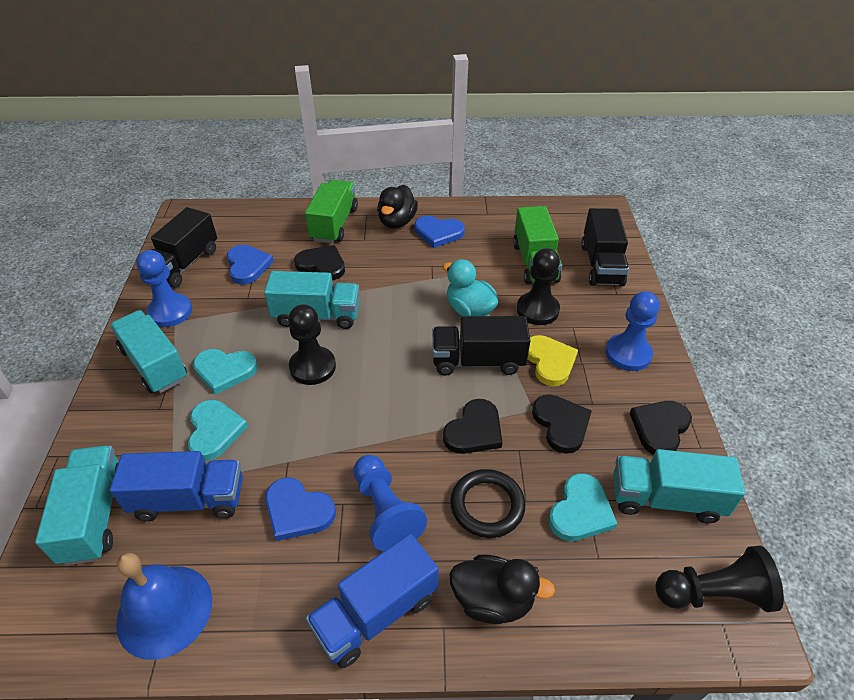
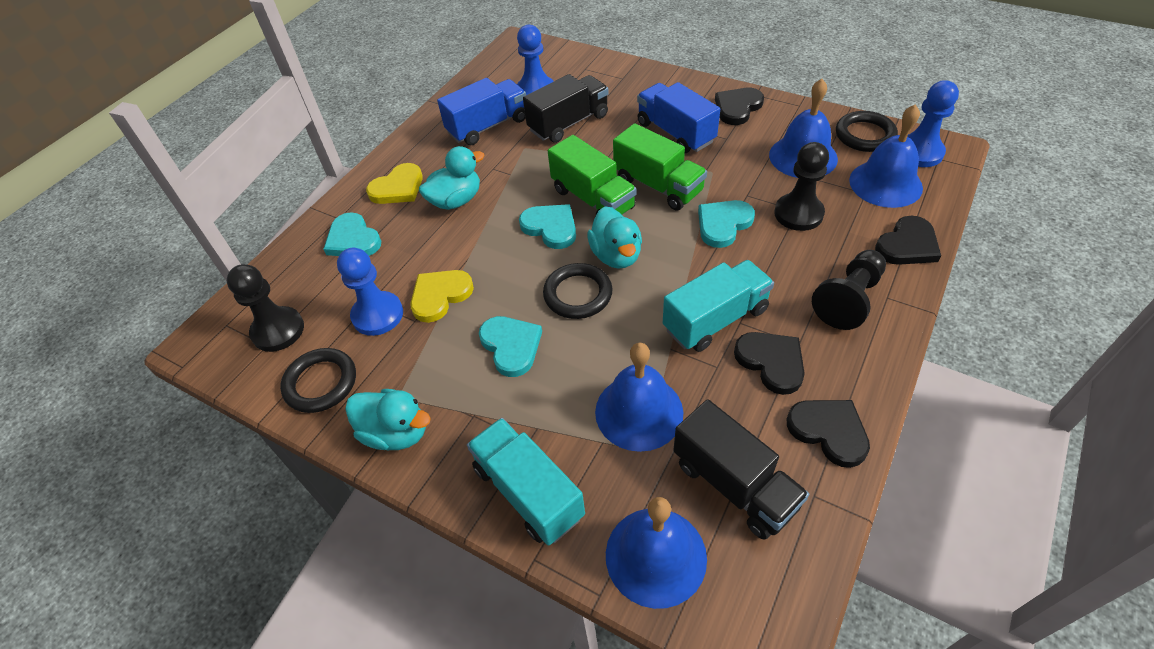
black duck: [377,185,418,228] [449,555,555,624] = 2 -> none = 0
black ring: [450,469,526,538] = 1 -> [280,348,356,413] [543,263,613,319] [836,111,898,152] = 3
black truck: [151,207,217,288] [432,316,530,376] [581,208,629,286] = 3 -> [523,74,609,143] [673,399,809,540] = 2
blue bell: [116,553,212,660] = 1 -> [595,343,683,452] [606,497,707,609] [769,79,838,178] [849,104,923,208] = 4
blue heart: [227,245,274,285] [265,477,336,541] [415,216,465,248] = 3 -> none = 0
turquoise duck: [443,259,498,316] = 1 -> [345,389,431,450] [419,146,485,210] [587,206,642,269] = 3
turquoise heart: [188,400,248,460] [193,349,258,395] [548,473,617,541] = 3 -> [323,212,381,256] [479,316,542,377] [519,204,576,249] [698,200,755,248] = 4
turquoise truck: [35,446,119,565] [110,310,187,393] [264,271,360,329] [613,449,745,524] = 4 -> [467,418,585,546] [663,260,774,352] = 2
yellow heart: [527,335,578,386] = 1 -> [366,163,423,204] [410,270,474,323] = 2

